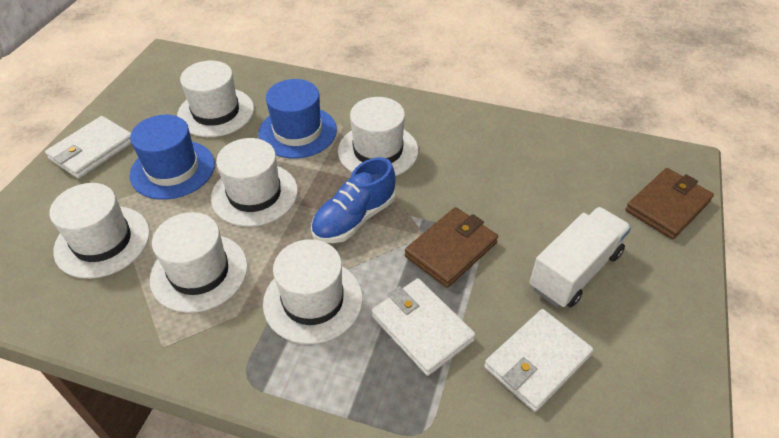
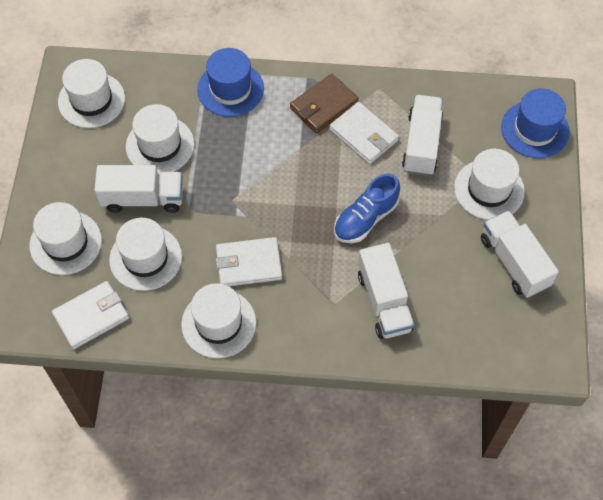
brown wallet: [405,207,498,288] [625,168,714,239] = 2 -> [290,74,359,133] = 1
white truck: [529,207,631,307] = 1 -> [94,165,183,213] [358,243,414,339] [402,95,443,176] [481,210,559,298] = 4

